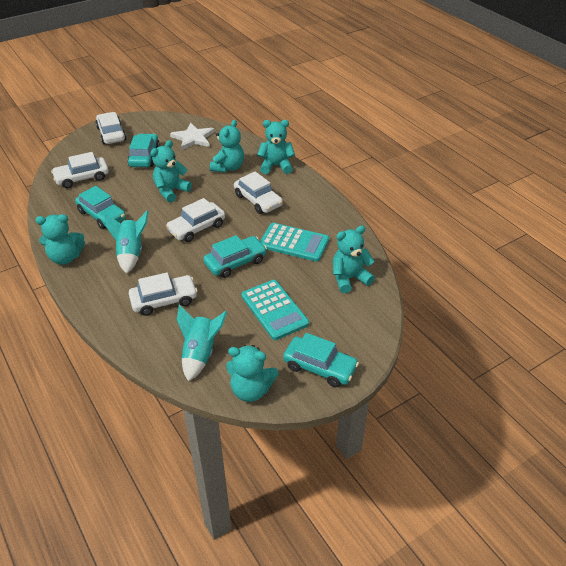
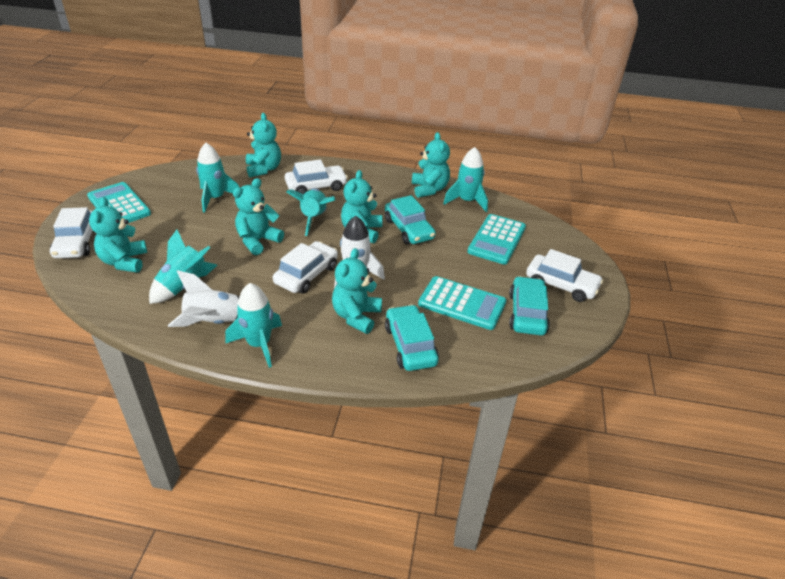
turquoise calculator: [241,280,309,340] [260,223,329,262] = 2 -> [87,182,151,223] [418,276,506,330] [467,214,526,265] = 3
turquoise car: [75,186,126,229] [127,134,160,167] [203,235,267,278] [283,333,359,387] = 4 -> [385,195,436,244] [385,305,439,371] [509,276,550,335] = 3
turquoise rocket: [105,210,149,274] [177,305,227,381] = 2 -> [149,230,217,304] [196,143,239,213] [225,283,282,368] [286,188,335,236] [443,147,488,212] = 5
white car: [51,152,109,188] [96,112,126,144] [129,273,198,316] [166,198,225,242] [234,171,283,214] = 5 -> [50,207,93,258] [273,241,338,294] [285,159,348,194] [526,249,603,302] = 4
white rocket: none = 0 -> [168,270,239,327] [334,216,385,289] = 2
white star: [170,123,215,150] = 1 -> none = 0

